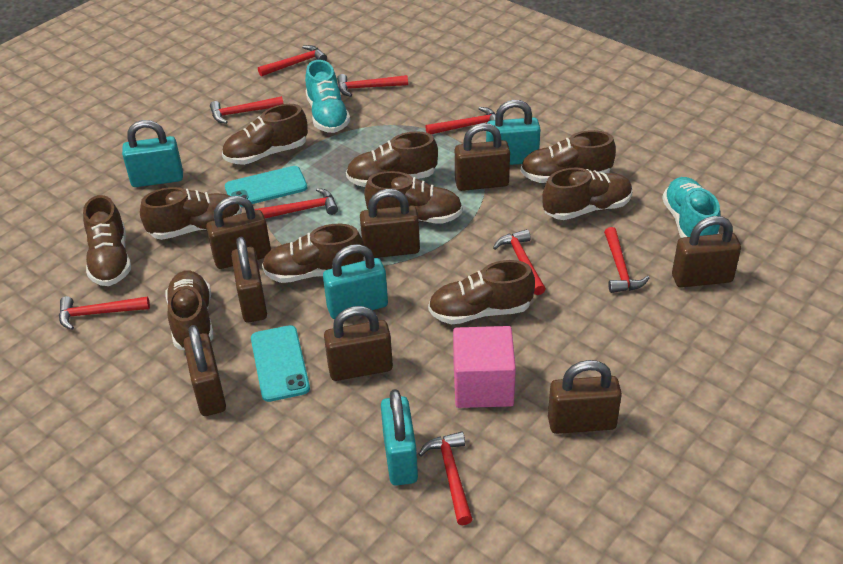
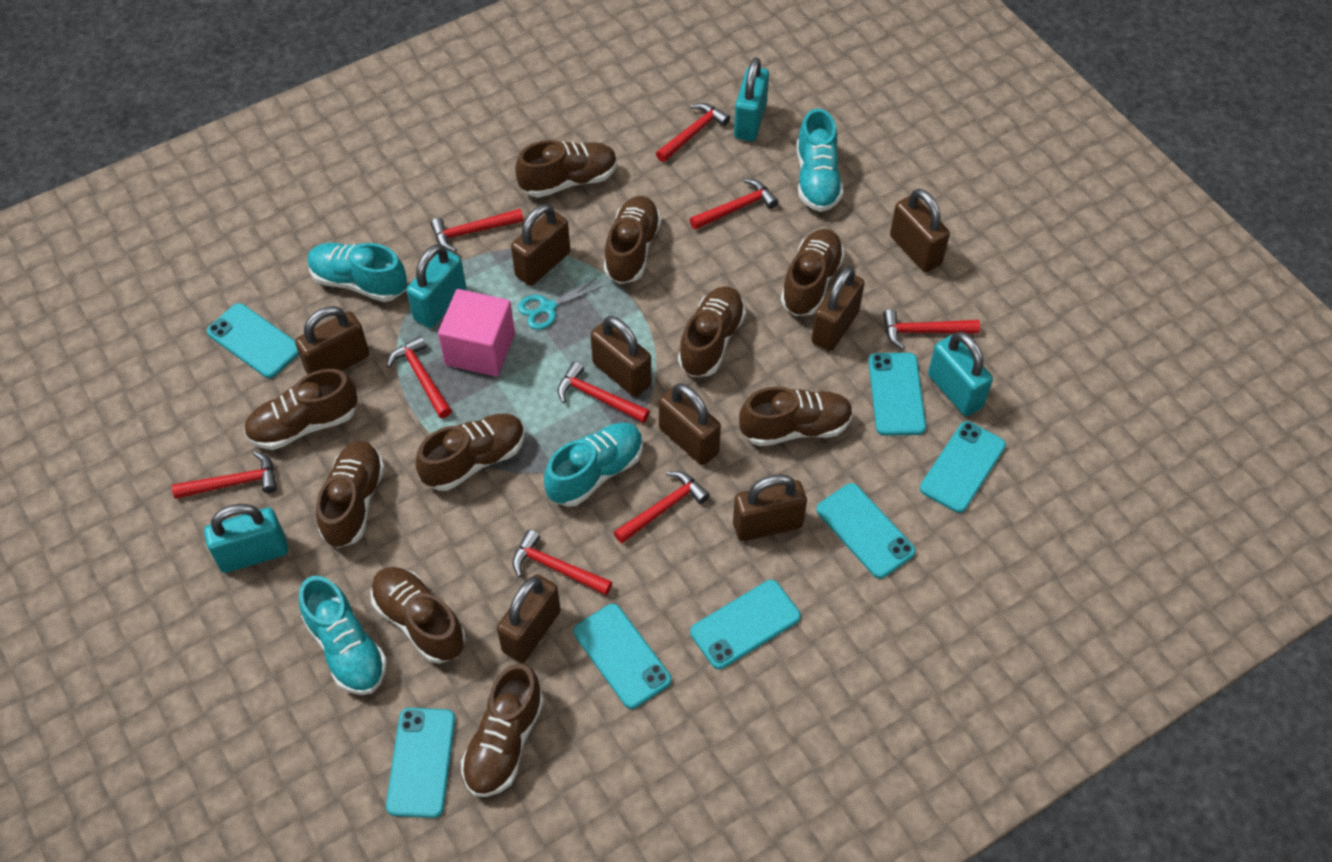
turquoise phone: [225,166,307,207] [251,325,310,402] = 2 -> [207,303,299,378] [386,708,455,818] [573,604,671,709] [690,580,801,669] [816,483,916,579] [869,353,926,436] [920,421,1006,513] = 7
turquoise scissors: none = 0 -> [518,278,603,330] = 1
turquoise shoe: [305,60,350,133] [662,177,720,238] = 2 -> [298,576,387,695] [307,243,407,302] [544,422,643,507] [797,108,843,212] = 4

